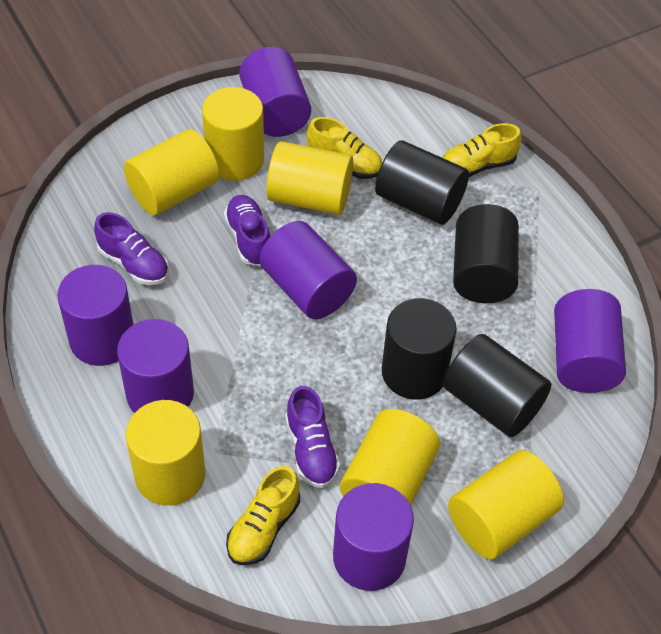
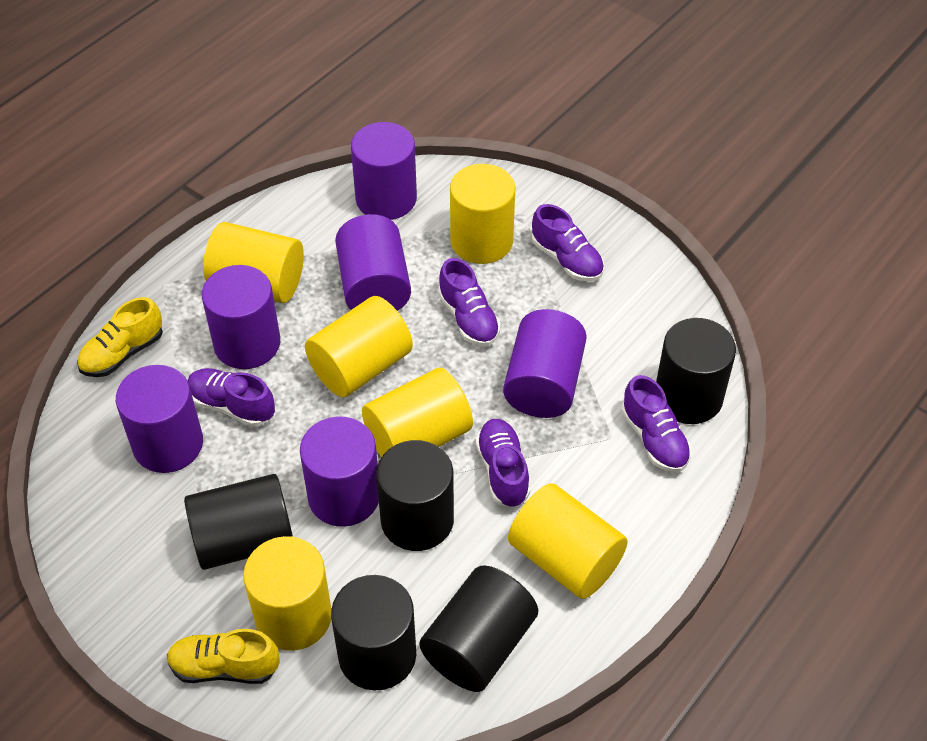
black cylinder: [375,140,469,225] [382,298,457,400] [443,334,552,437] [453,204,519,303] = 4 -> [184,474,293,570] [331,575,416,691] [376,440,454,551] [419,565,538,692] [656,318,736,424] = 5
purple shoe: [94,212,169,285] [224,195,270,266] [285,386,340,488] = 3 -> [187,368,275,427] [438,258,501,346] [475,419,530,508] [532,204,604,282] [622,375,692,472] = 5
yellow shoe: [226,466,300,565] [307,117,382,179] [443,123,522,177] = 3 -> [77,297,163,377] [167,629,280,684] = 2

